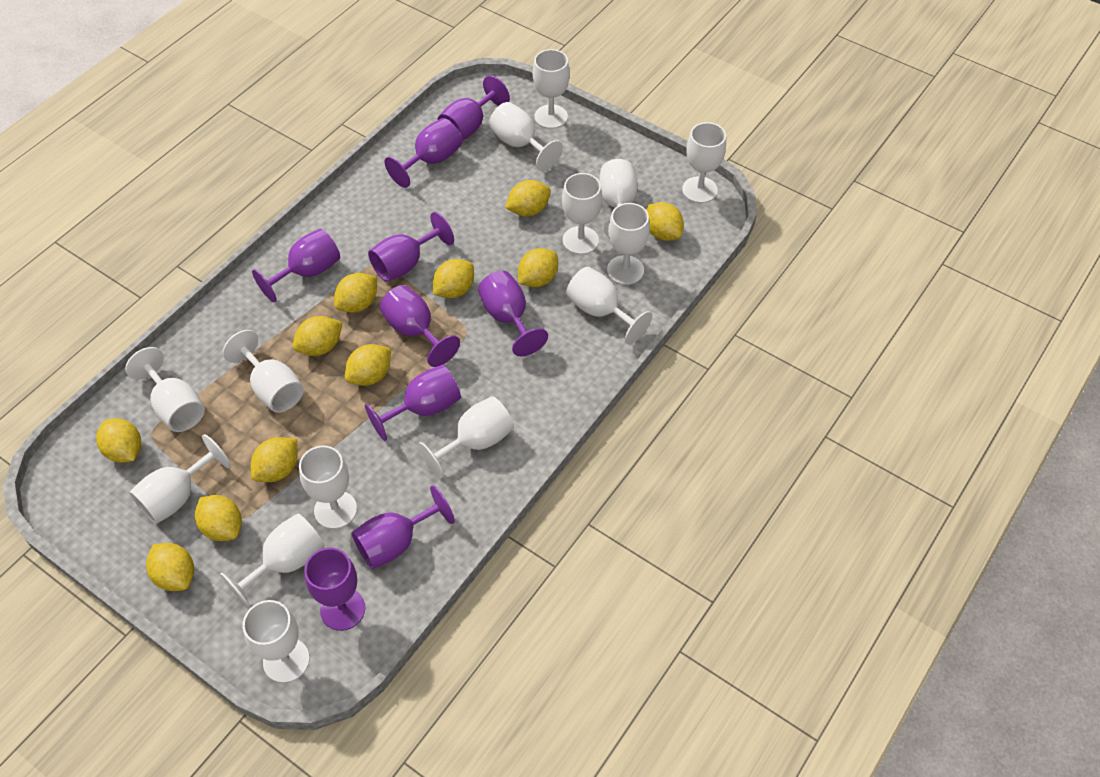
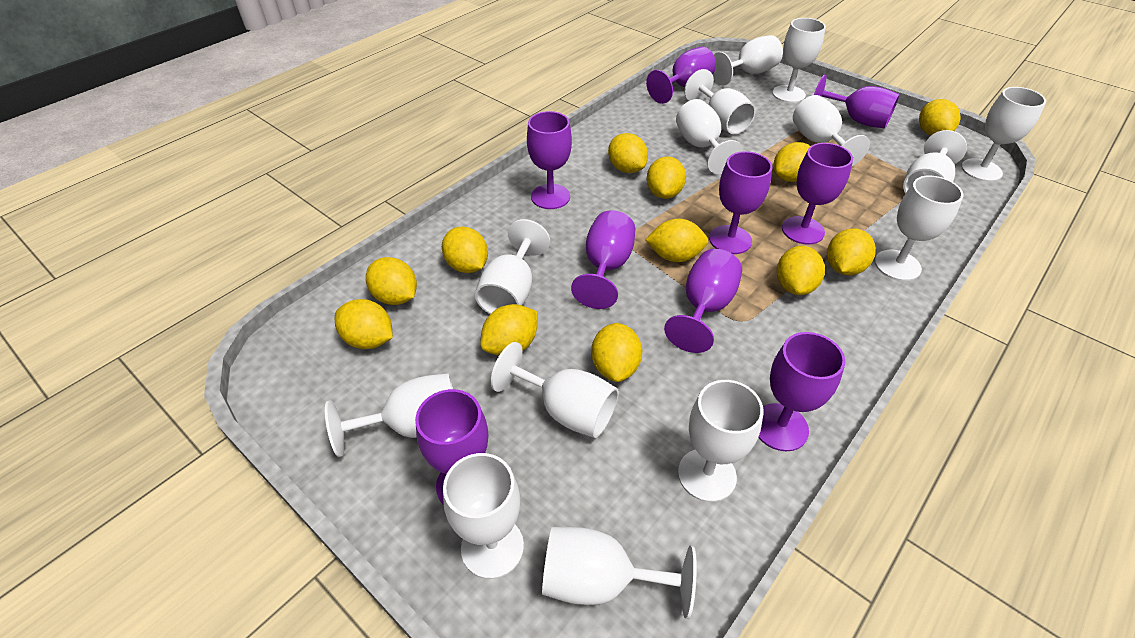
yellow lemon: [96,418,141,463] [146,543,194,591] [195,495,242,541] [251,437,298,482] [293,316,343,356] [334,273,377,313] [345,344,391,386] [433,259,474,298] [505,180,551,216] [518,248,558,287] [647,202,684,241] = 11 -> [335,299,393,349] [366,257,417,305] [442,227,488,273] [480,304,538,355] [591,323,642,382] [608,133,648,173] [645,219,708,262] [647,156,686,199] [774,142,810,182] [777,246,825,295] [827,228,876,275] [919,99,961,136] = 12

